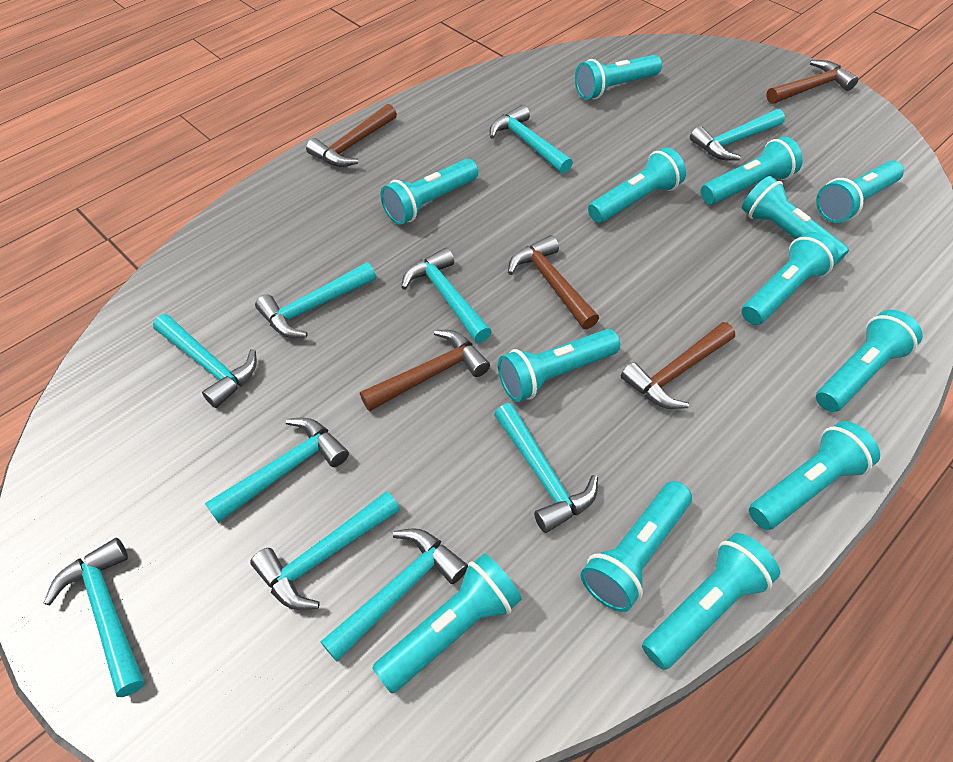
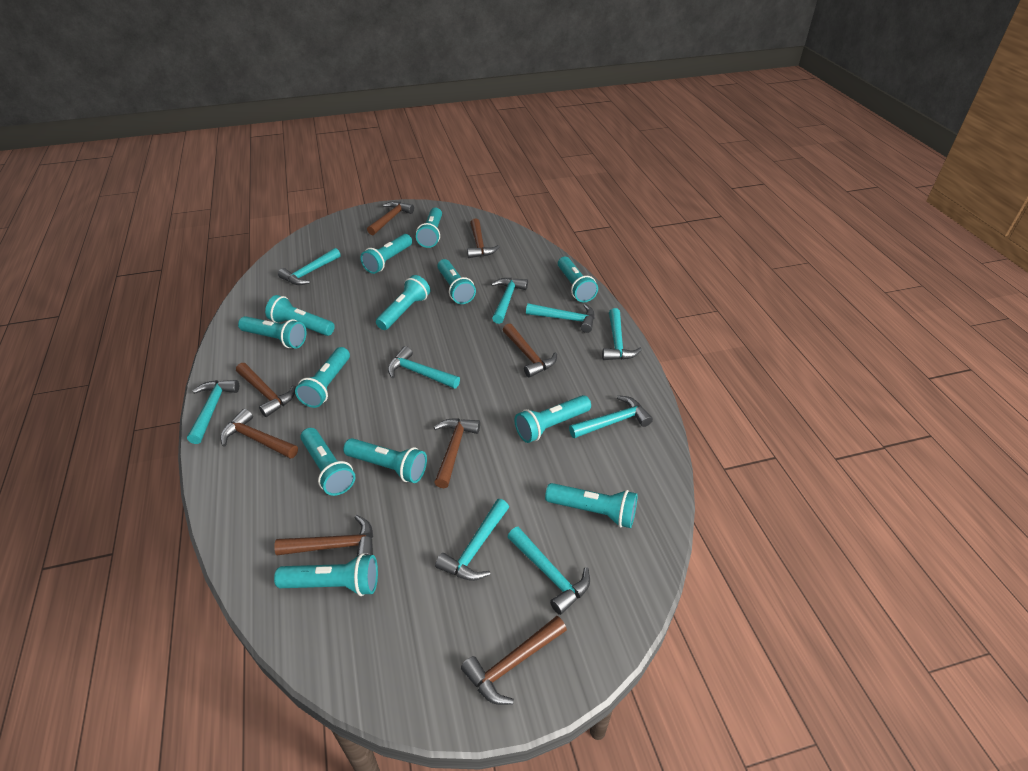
brown hammer: [306,104,397,167] [360,330,490,411] [508,235,599,329] [621,322,735,409] [766,60,858,104] = 5 -> [220,409,298,459] [236,363,296,417] [274,515,373,556] [367,201,414,235] [434,418,480,488] [461,616,567,705] [467,219,500,258] [503,323,557,378] = 8
turquoise hammer: [44,538,145,697] [153,314,257,408] [205,418,349,523] [250,491,400,610] [255,262,376,338] [321,528,468,661] [401,248,492,343] [490,105,573,174] [494,403,598,533] [690,109,785,161] = 10 -> [187,380,239,444] [278,248,341,285] [388,346,460,389] [435,499,509,581] [491,278,528,324] [507,527,590,615] [526,303,595,333] [569,395,653,438] [602,308,642,360] = 9

